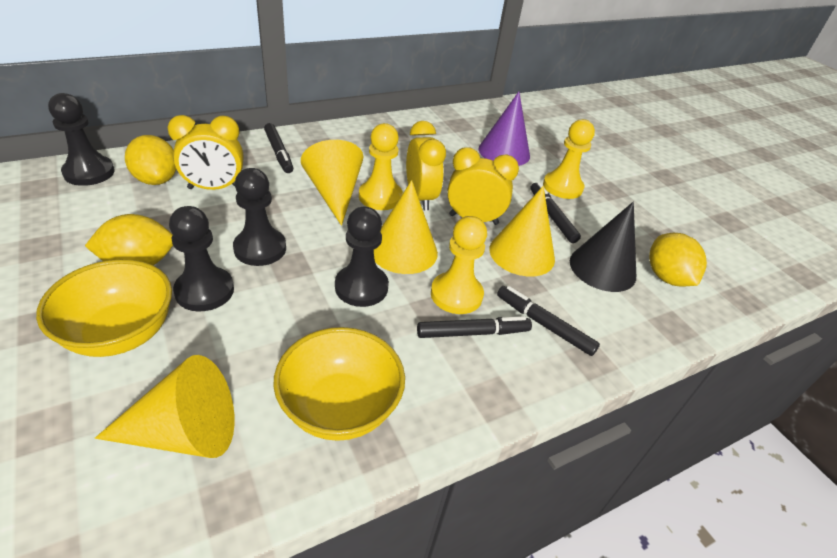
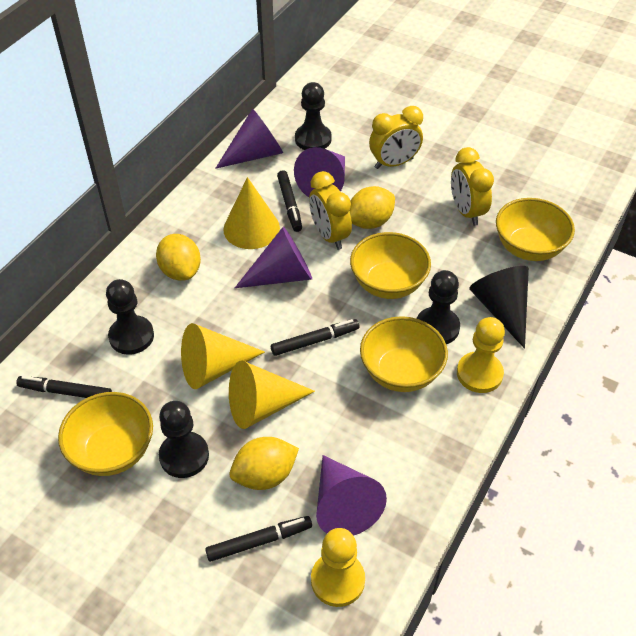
purple cone: [479,92,530,166] = 1 -> [215,109,283,169] [235,227,312,288] [294,147,345,197] [316,455,387,536] = 4
yellow bowl: [36,259,172,357] [273,327,405,441] = 2 -> [58,392,153,476] [350,232,431,299] [360,316,448,392] [496,198,575,261] = 4
yellow cone: [95,355,235,458] [301,140,364,226] [374,180,438,274] [489,186,555,276] = 4 -> [181,323,265,389] [223,177,280,249] [229,361,315,429] = 3
yellow pawn: [359,123,403,210] [431,216,487,314] [543,119,595,199] = 3 -> [311,528,365,607] [457,317,505,393] = 2

